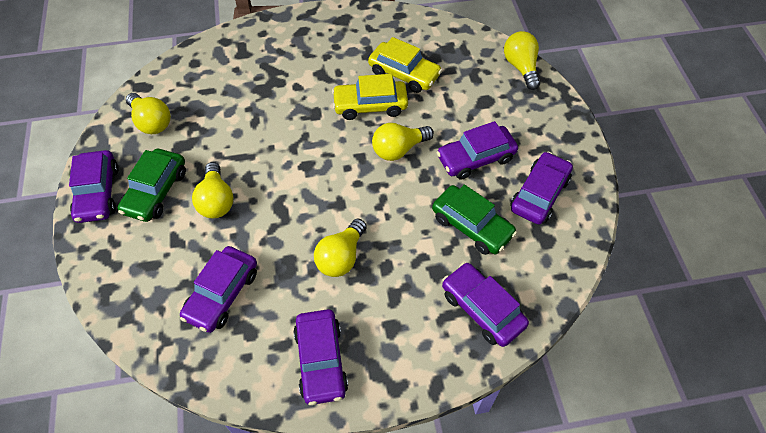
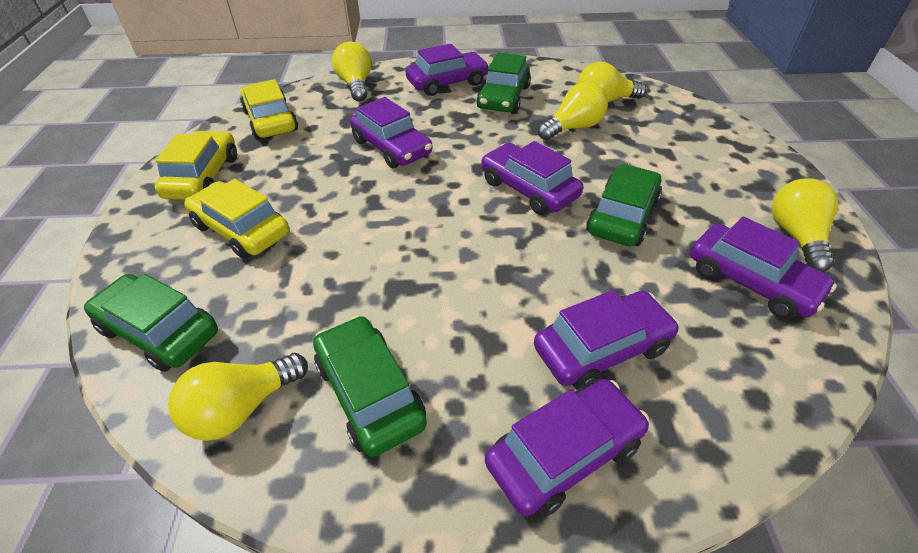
green car: [117,149,186,222] [432,184,517,255] = 2 -> [84,274,218,372] [313,316,427,457] [476,52,531,113] [586,164,662,246] = 4
yellow car: [332,74,408,120] [368,37,442,93] = 2 -> [155,131,237,200] [184,179,289,259] [240,79,298,139] = 3

